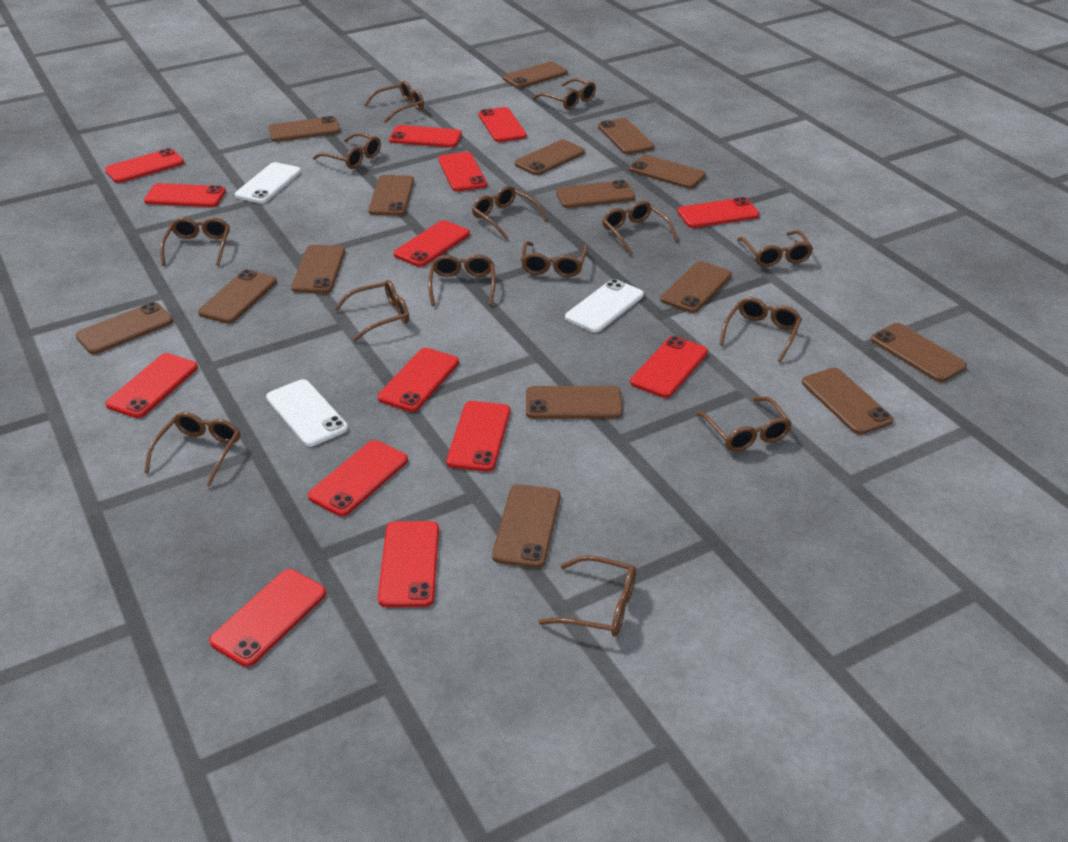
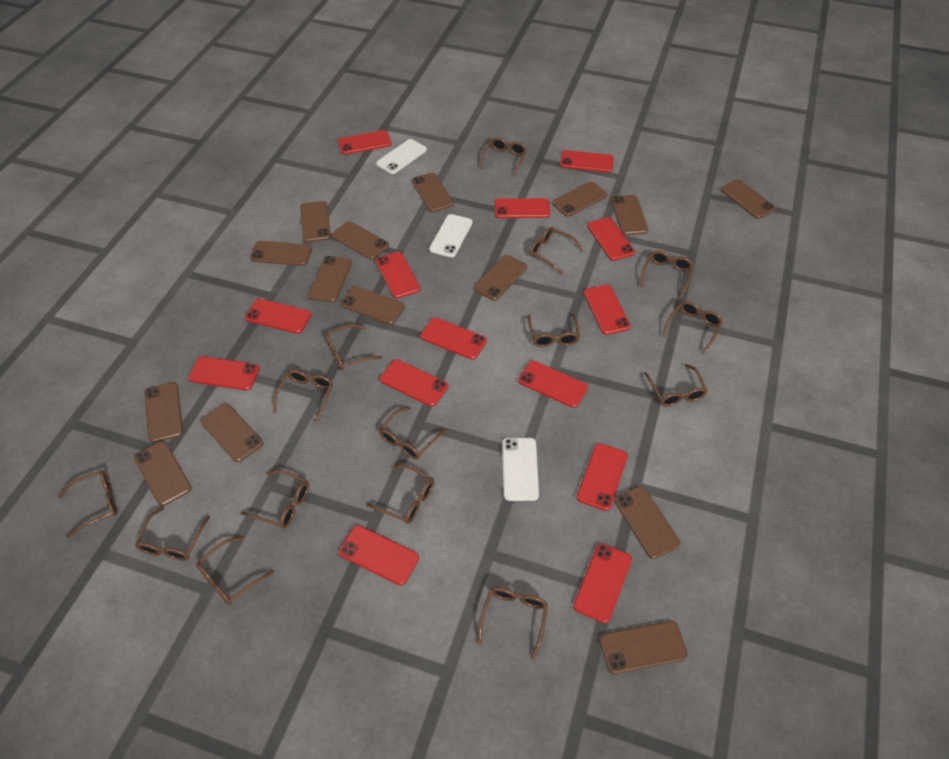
brown glasses: [144,412,240,487] [160,217,230,266] [313,132,381,169] [334,280,409,342] [364,81,424,123] [428,254,496,306] [472,186,547,239] [521,241,588,277] [533,78,596,110] [538,555,636,637] [602,201,678,255] [696,396,792,452] [719,297,802,362] [737,230,813,267] = 14 -> [58,470,117,538] [135,507,210,561] [196,537,274,605] [241,470,309,528] [273,370,333,424] [325,324,382,370] [366,465,434,524] [379,407,447,459] [478,587,548,659] [480,137,527,177] [527,312,580,347] [530,227,584,274] [640,251,694,298] [644,364,707,407] [662,301,723,355] = 15

